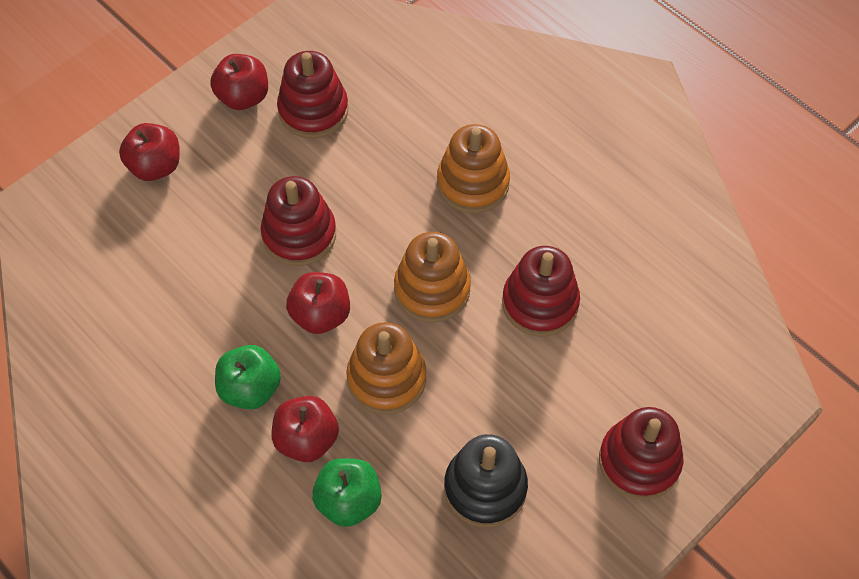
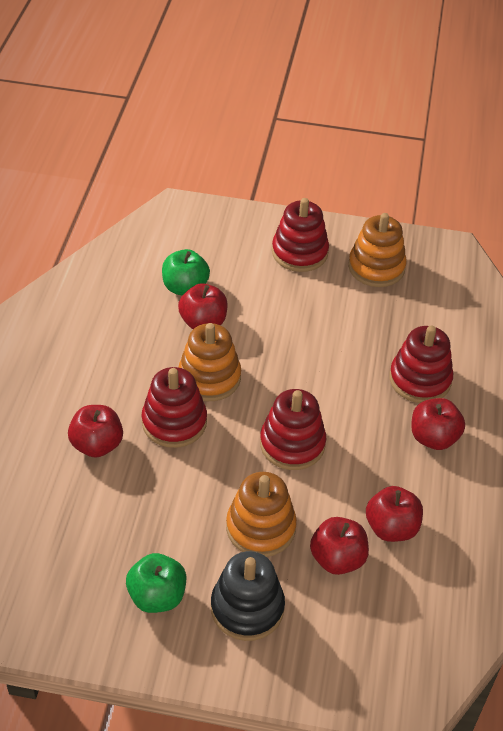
red apple: [119,123,180,181] [210,54,268,110] [272,396,339,462] [286,272,350,334] = 4 -> [68,405,123,458] [178,283,228,329] [310,517,369,575] [366,486,423,542] [411,398,465,450] = 5

